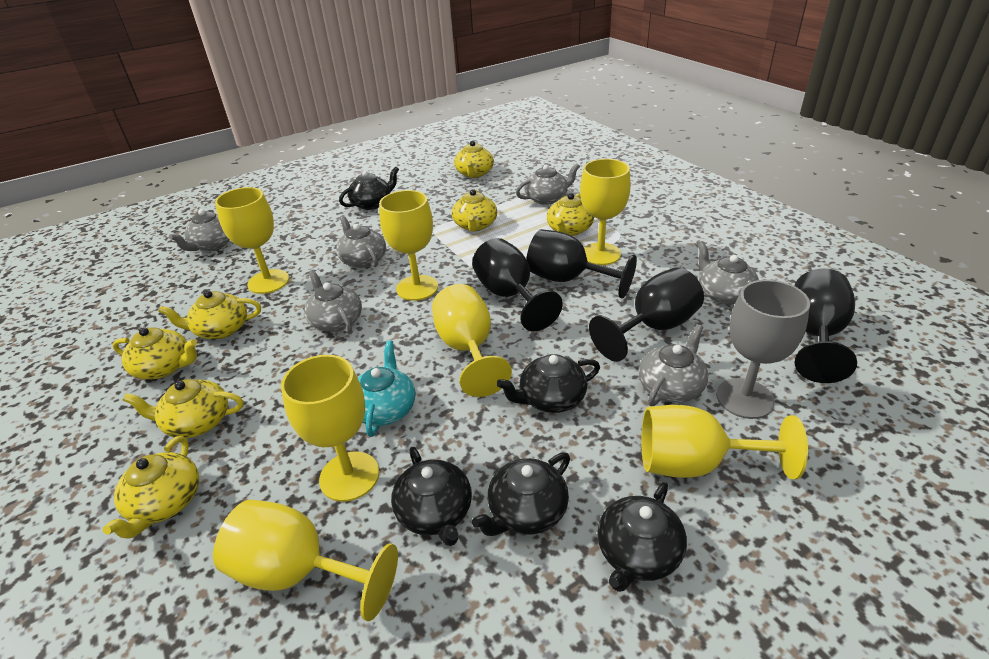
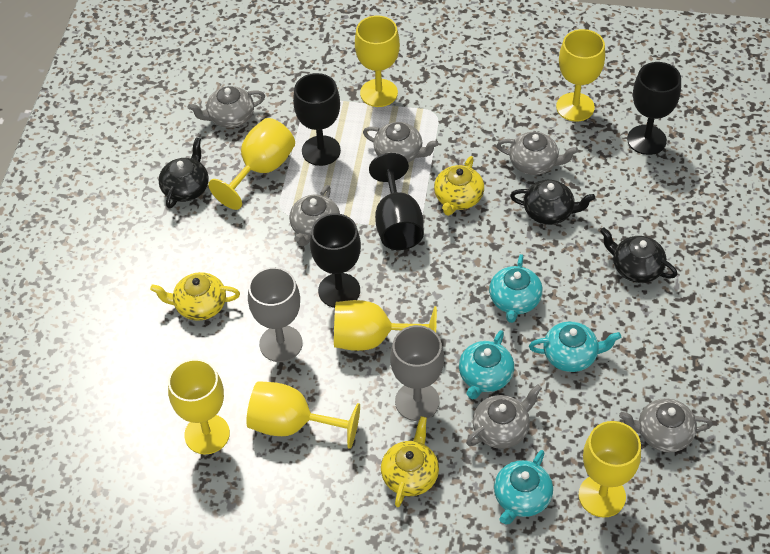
black teapot: [339,167,399,210] [391,447,472,546] [472,452,570,536] [497,354,600,413] [597,482,687,592] = 5 -> [159,137,209,209] [510,180,595,225] [600,227,677,283] = 3
grey goblet: [716,280,810,419] = 1 -> [248,267,303,362] [390,325,444,421] = 2
turquoise teapot: [358,340,415,437] = 1 -> [459,330,514,399] [489,254,543,323] [494,450,553,525] [529,322,621,372] = 4
yellow teapot: [103,436,199,539] [113,327,197,380] [122,379,243,438] [158,290,261,339] [452,189,497,232] [454,141,494,178] [547,193,594,236] = 7 -> [150,272,240,321] [381,416,439,507] [434,156,484,216] = 3

